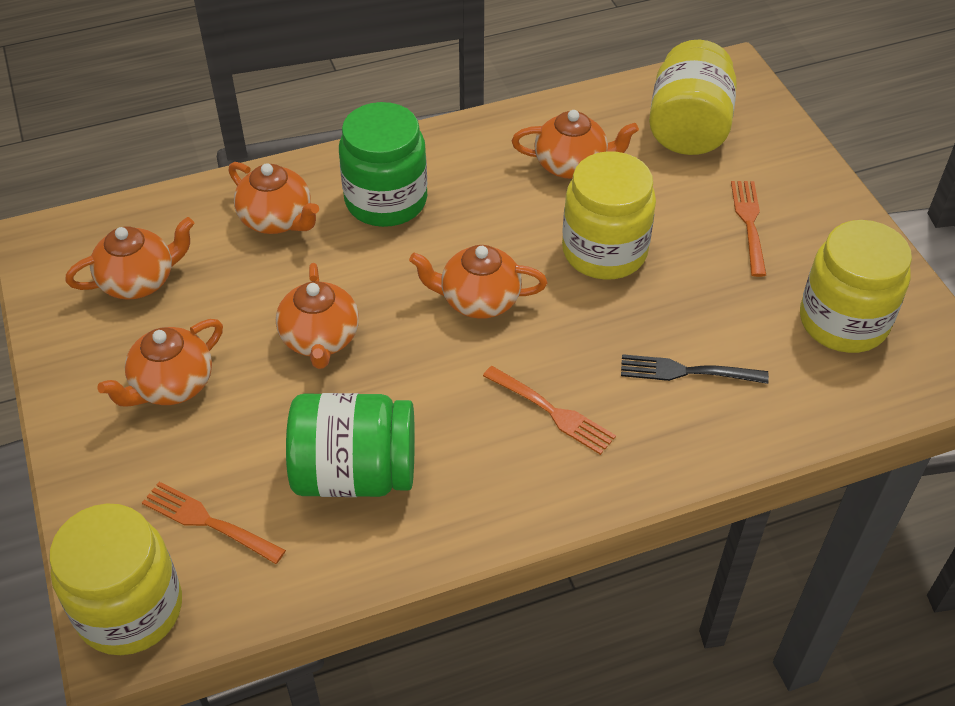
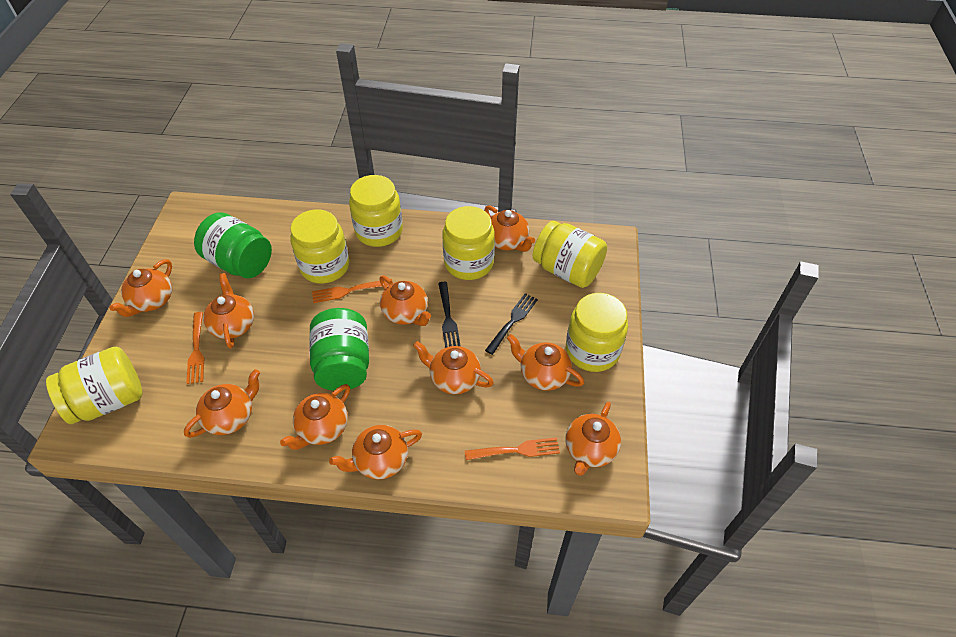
black fork: [621,354,769,384] = 1 -> [438,282,460,348] [485,293,538,355] = 2
orange teapot: [65,217,194,300] [97,319,223,406] [228,162,319,234] [276,263,359,369] [409,245,547,319] [512,110,639,179] = 6 -> [109,259,172,317] [184,369,260,438] [203,273,254,349] [280,384,350,450] [329,425,422,480] [379,276,431,326] [413,341,494,394] [484,205,535,252] [507,334,584,391] [565,402,621,476] = 10
yellow jar: [49,504,182,655] [562,151,656,280] [649,40,737,155] [800,220,912,353] = 4 -> [46,347,143,424] [290,209,349,284] [349,175,403,247] [442,206,495,280] [533,221,607,288] [566,293,628,372] = 6

